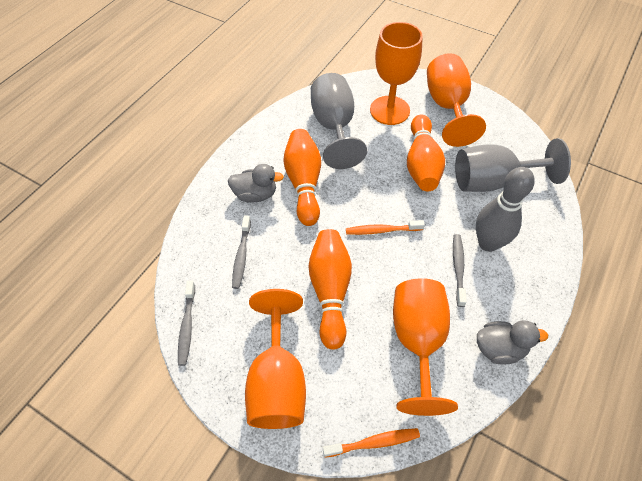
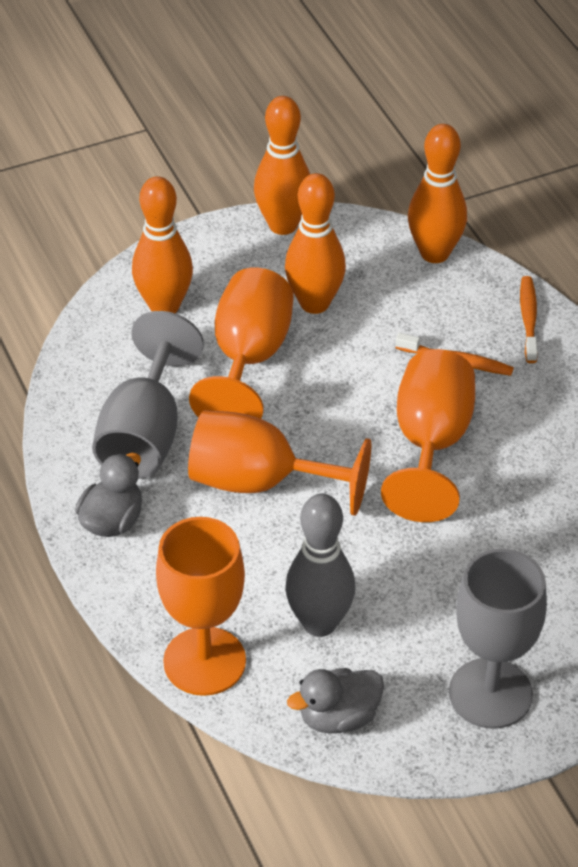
grey toothbrush: [178,281,195,366] [232,215,251,289] [453,234,467,307] = 3 -> none = 0
orange bowling pin: [283,129,321,226] [309,229,352,350] [407,115,445,191] = 3 -> [132,176,193,313] [254,96,310,235] [285,173,346,314] [408,124,467,263] = 4

